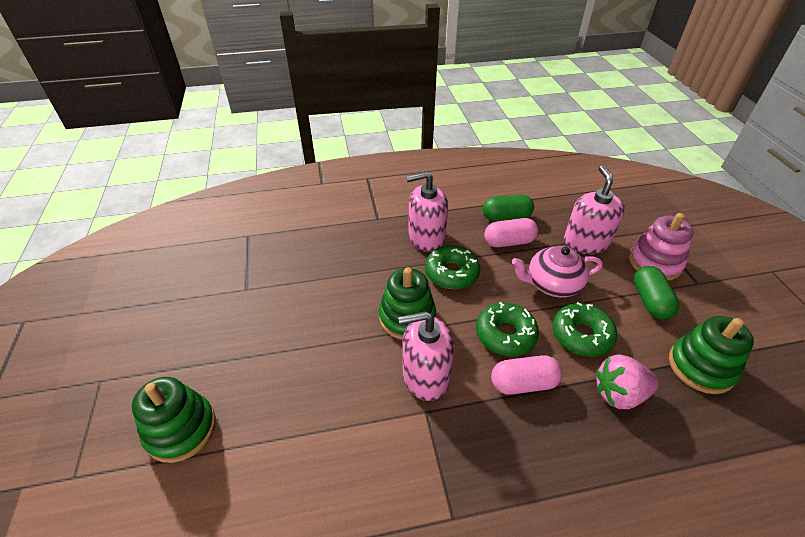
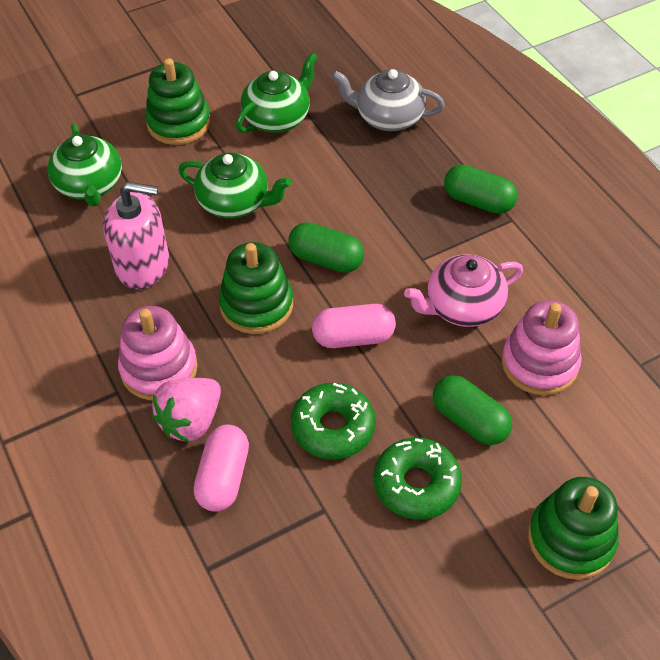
green capsule: [483,195,534,222] [633,266,680,320] = 2 -> [288,222,364,273] [433,375,512,445] [444,164,518,214] = 3
green donut: [425,245,480,289] [476,302,539,356] [552,302,617,357] = 3 -> [291,383,376,460] [374,438,462,520] = 2
green teapot: none = 0 -> [48,123,122,207] [178,152,291,219] [236,52,318,133] = 3
grey teapot: none = 0 -> [332,69,445,131] = 1
pink soap dispenser: [398,311,455,401] [406,171,448,252] [564,165,625,254] = 3 -> [103,182,169,289] = 1
pink stacking toy: [629,213,694,281] = 1 -> [118,306,198,400] [501,300,582,395] = 2

